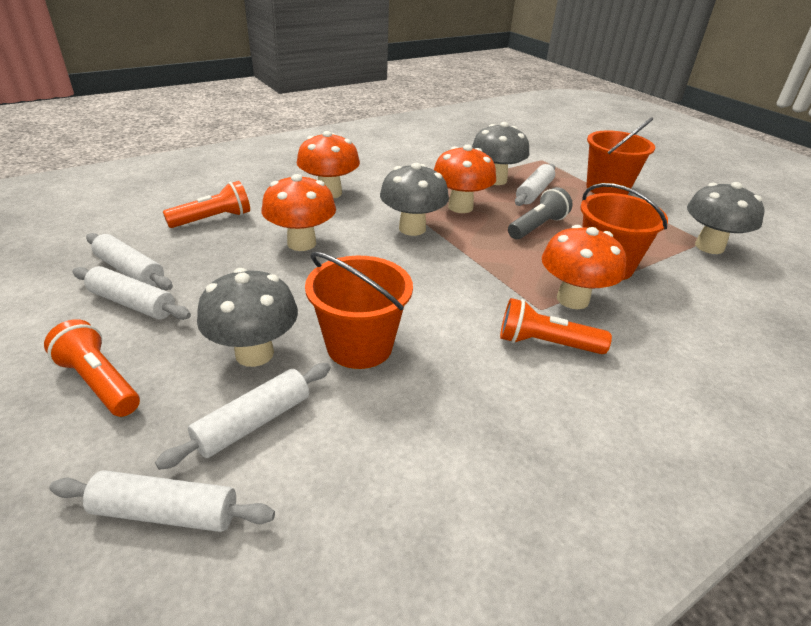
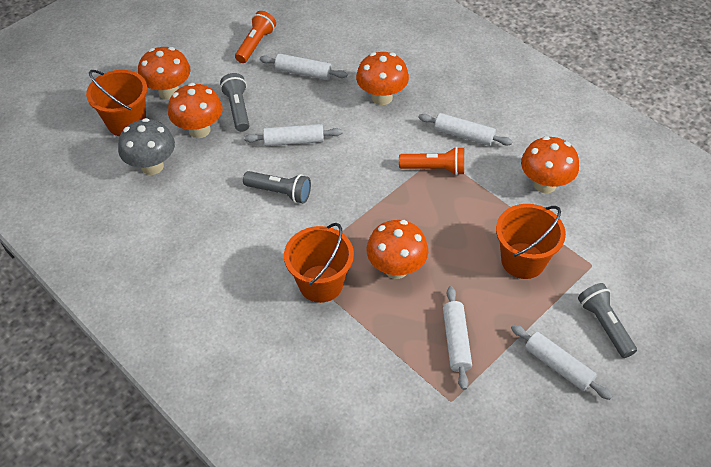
grey flashlight: [508,187,573,239] = 1 -> [220,73,249,132] [243,171,311,203] [578,283,637,358] = 3
grey mushroom: [197,268,298,367] [380,163,449,236] [472,122,529,185] [687,182,765,254] = 4 -> [118,118,175,175] = 1
orange flashlight: [44,319,140,417] [163,181,250,228] [500,298,612,354] = 3 -> [235,11,276,63] [399,147,464,175] = 2
orange mushroom: [262,174,336,251] [297,131,360,199] [434,145,496,213] [542,225,626,309] = 4 -> [138,47,191,100] [168,83,222,138] [356,52,409,105] [367,220,428,279] [521,136,579,193] = 5

